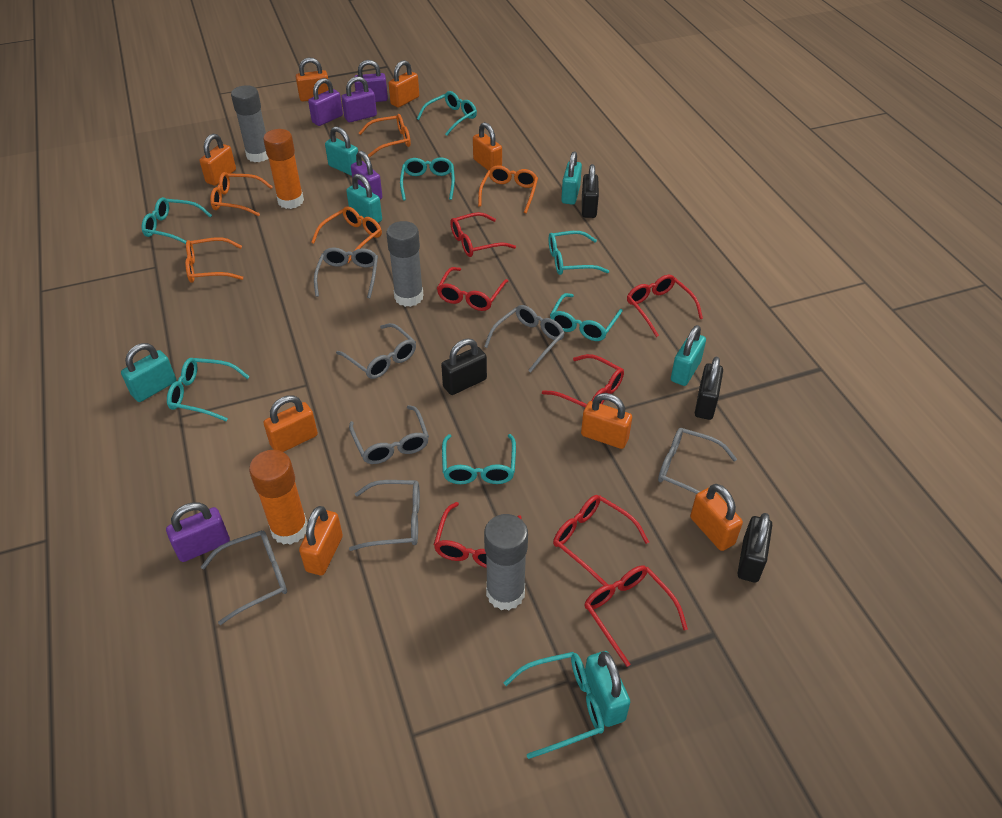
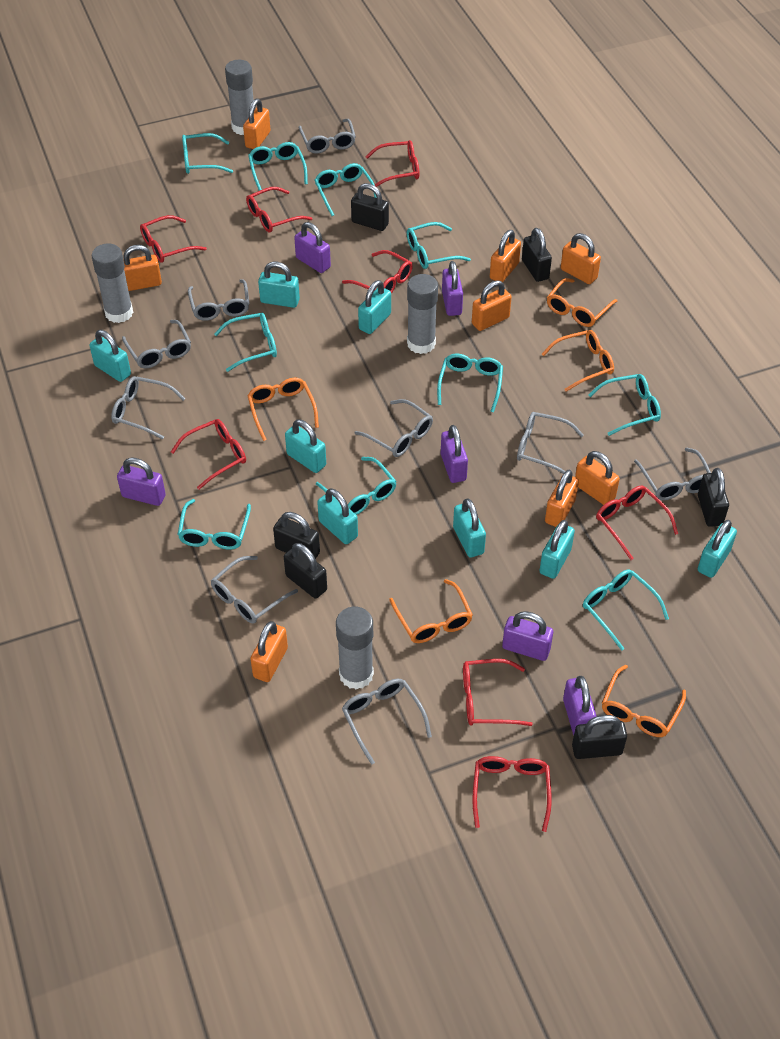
black padlock: [441,338,487,395] [582,164,599,218] [695,357,723,420] [737,513,772,583] = 4 -> [273,512,320,559] [284,543,327,598] [351,183,389,231] [522,228,552,282] [572,715,627,759] [698,468,729,527] = 6
grey glasses: [201,530,287,625] [314,247,378,298] [336,323,416,379] [349,405,429,464] [349,480,420,551] [484,305,565,373] [658,428,737,494] = 7 -> [111,376,185,439] [122,320,191,368] [188,279,249,321] [211,556,298,624] [298,119,356,154] [342,679,432,765] [354,399,433,457] [517,412,584,474] [634,448,711,500] = 9
grey glue stick: [231,85,268,162] [386,221,424,307] [484,514,528,610] = 3 -> [91,243,133,323] [225,60,254,135] [336,607,374,690] [407,274,438,354] = 4
orange glue stick: [249,450,307,545] [263,129,304,209] = 2 -> none = 0
purple padlock: [166,502,230,562] [308,78,343,126] [341,76,377,122] [351,151,382,200] [354,60,388,102] = 5 -> [117,458,166,506] [294,222,331,273] [441,425,468,483] [442,261,463,316] [502,611,553,661] [563,676,597,735] = 6
red glasses: [434,502,522,568] [437,267,508,311] [450,212,516,257] [542,354,624,407] [553,495,649,586] [584,566,688,667] [627,275,703,337] = 7 -> [140,215,207,263] [171,419,246,490] [246,187,312,233] [342,250,413,294] [365,140,419,187] [463,659,533,726] [472,756,552,832] [596,485,678,560] = 8
turquoise glasses: [142,197,212,244] [167,358,250,421] [400,157,455,201] [417,91,477,136] [442,434,516,484] [503,652,604,759] [549,231,609,275] [550,293,623,341] = 8 -> [177,499,251,550] [182,133,233,174] [214,313,277,372] [248,142,308,191] [314,163,376,216] [316,457,397,515] [407,222,471,269] [437,354,503,412] [583,570,669,651] [589,374,661,436] = 10
turquoise padlock: [121,343,176,402] [325,126,358,176] [346,174,382,223] [561,151,582,205] [585,651,630,727] [671,325,706,386] = 6 -> [89,330,131,382] [258,262,300,308] [285,420,326,473] [317,488,358,544] [358,280,391,334] [453,498,486,558] [539,520,575,579] [698,520,737,578] = 8

